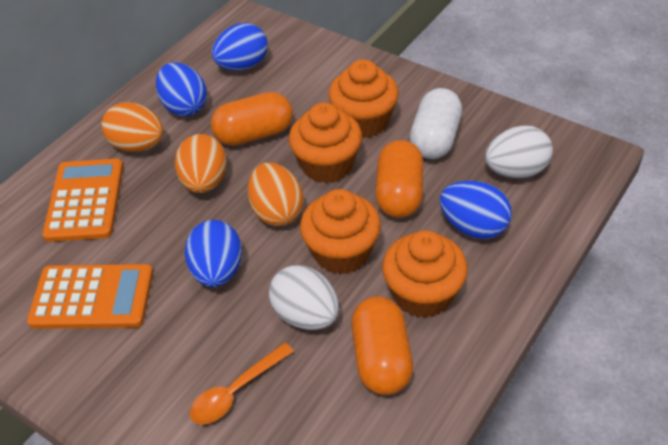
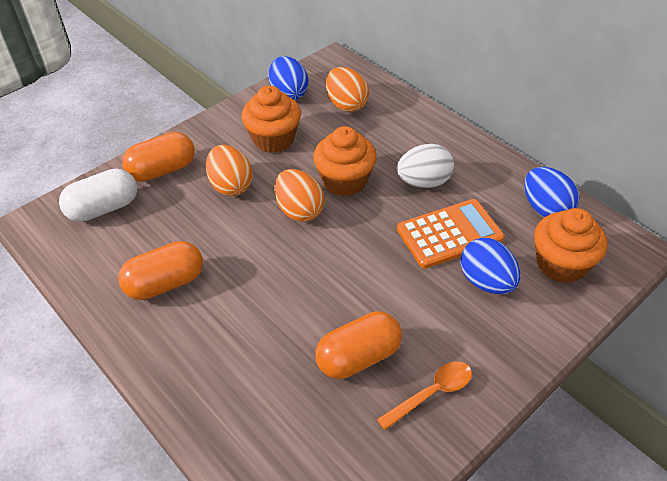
blue egg: [156,62,207,116] [185,220,242,287] [212,23,268,71] [440,181,512,239] = 4 -> [268,56,308,100] [461,238,520,294] [524,167,580,217] = 3
orange calculator: [27,264,153,329] [42,159,123,242] = 2 -> [397,199,504,269] = 1
orange cupcake: [289,103,362,183] [300,189,381,274] [329,59,399,138] [382,230,468,318] = 4 -> [242,85,301,153] [313,126,377,196] [534,208,608,283] = 3
white egg: [269,265,339,330] [485,126,553,178] = 2 -> [397,144,454,188] = 1

